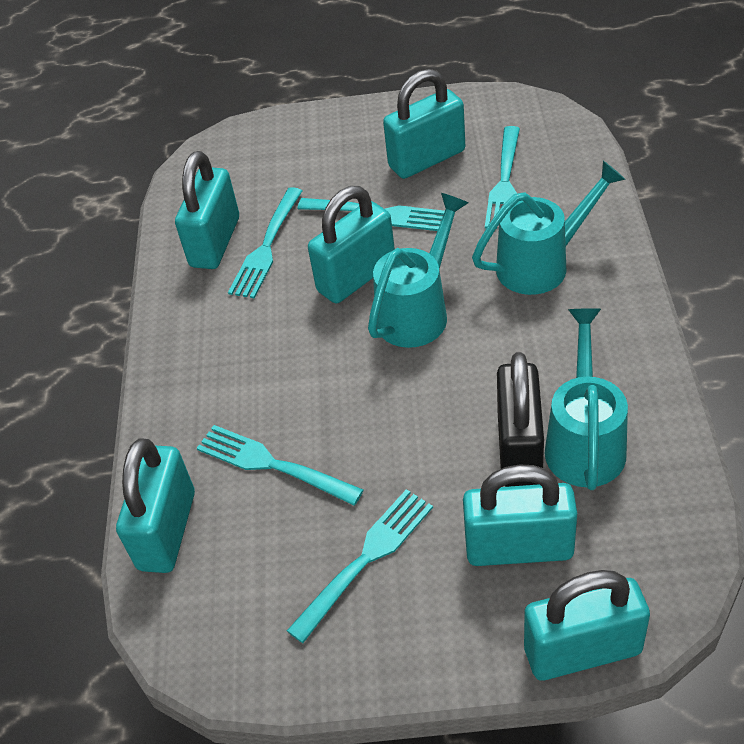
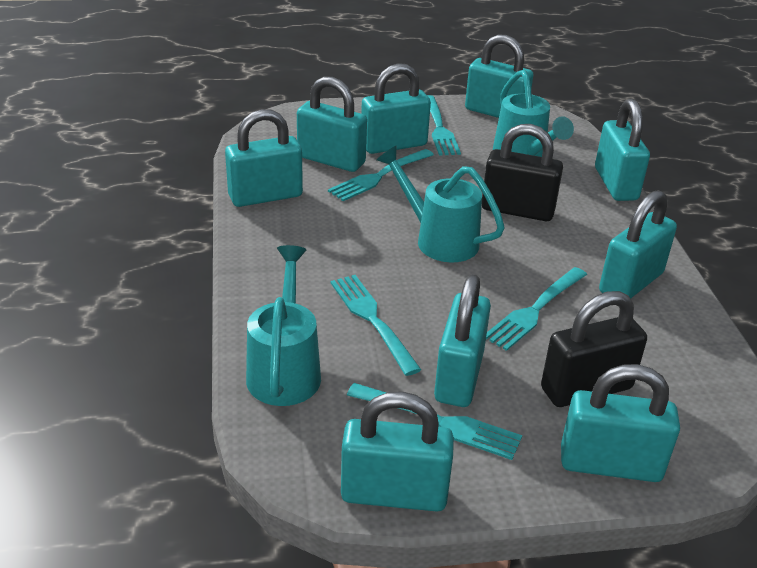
black padlock: [497,352,544,487] = 1 -> [482,124,563,221] [541,291,647,407] = 2
turquoise padlock: [116,438,195,573] [175,151,239,269] [308,186,395,304] [383,69,465,179] [463,464,577,566] [524,570,650,681] = 6 -> [225,109,303,207] [297,76,367,172] [341,391,454,511] [361,63,431,154] [434,274,491,407] [465,35,533,118] [561,364,680,482] [595,99,650,201] [599,190,677,299] = 9

